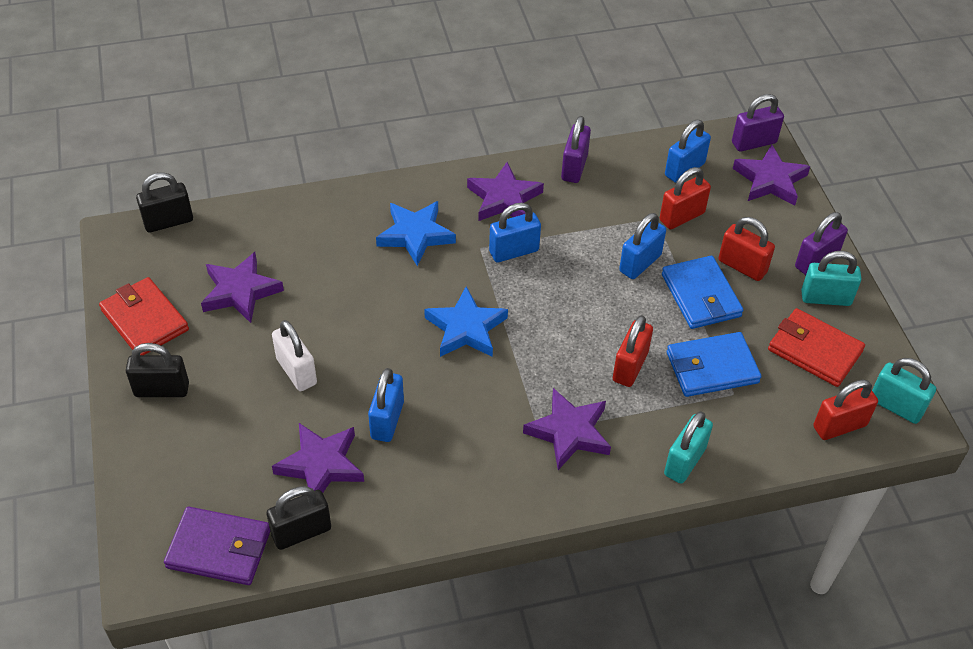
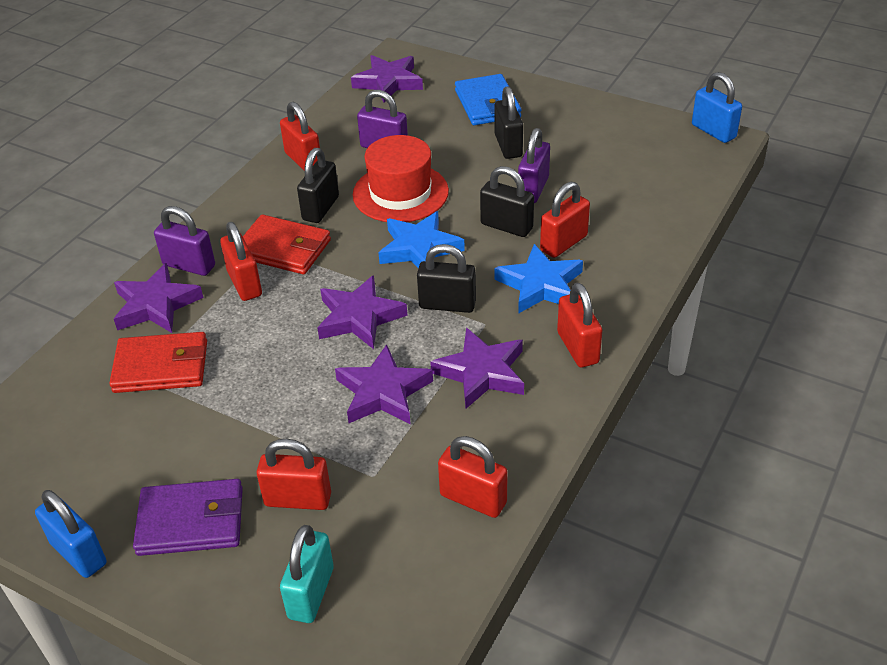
black padlock: [126,343,189,397] [136,172,193,233] [266,486,331,550] = 3 -> [297,148,339,223] [417,244,476,313] [480,166,534,237] [494,86,523,159] = 4
blue padlock: [368,368,404,442] [489,203,541,262] [619,213,666,279] [665,120,711,183] = 4 -> [35,490,107,578] [692,72,742,143] = 2
blue wallet: [662,256,743,329] [667,332,761,397] = 2 -> [455,74,521,125] = 1
red hat: none = 0 -> [353,135,449,222] = 1
red padlock: [613,315,653,387] [660,167,711,229] [718,217,775,281] [813,379,878,440] = 4 -> [220,222,262,301] [257,439,331,510] [280,102,320,171] [438,436,507,518] [540,182,590,258] [557,283,603,368] = 6
turquoise padlock: [664,411,713,484] [801,251,862,306] [872,358,936,424] = 3 -> [280,525,334,623] = 1
white padlock: [272,320,317,391] = 1 -> none = 0

